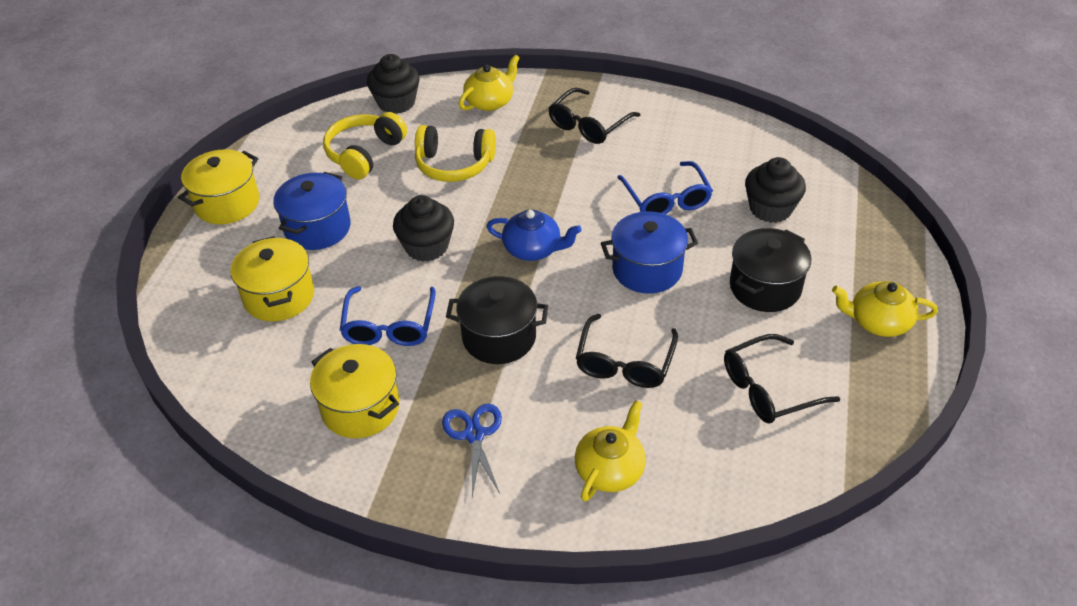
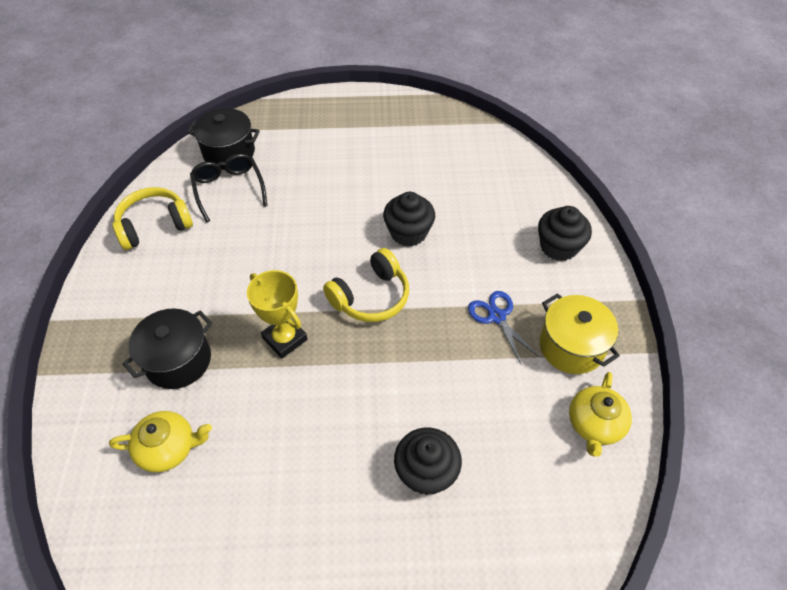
black glasses: [549,88,640,144] [576,314,678,388] [724,334,840,424] = 3 -> [190,153,268,223] = 1
blue glasses: [340,286,436,346] [617,161,713,214] = 2 -> none = 0
blue pot: [273,172,351,250] [601,211,698,294] = 2 -> none = 0
blue teapot: [486,210,582,261] = 1 -> none = 0
yellow pot: [178,149,259,224] [230,236,314,322] [310,344,400,438] = 3 -> [540,293,620,374] = 1
yellow teapot: [459,55,520,111] [575,400,646,502] [832,281,938,337] = 3 -> [109,411,212,472] [569,372,632,457] = 2
yellow trophy: none = 0 -> [247,270,308,358] = 1

